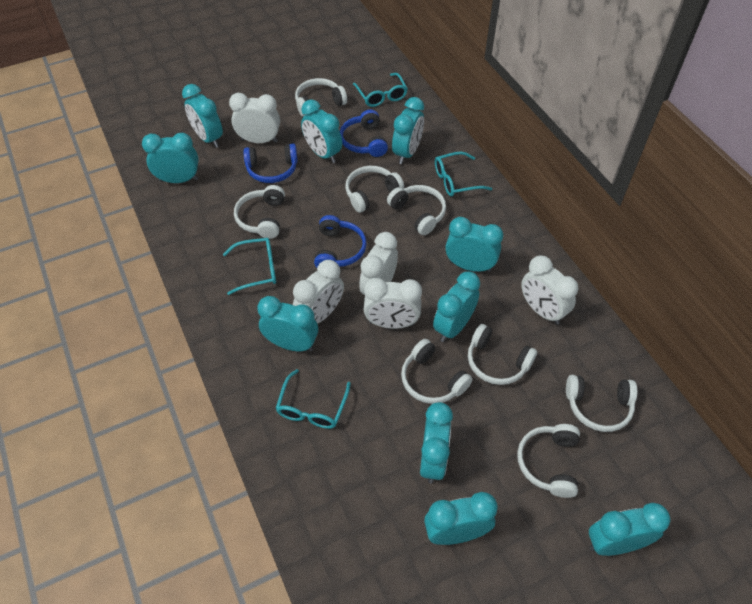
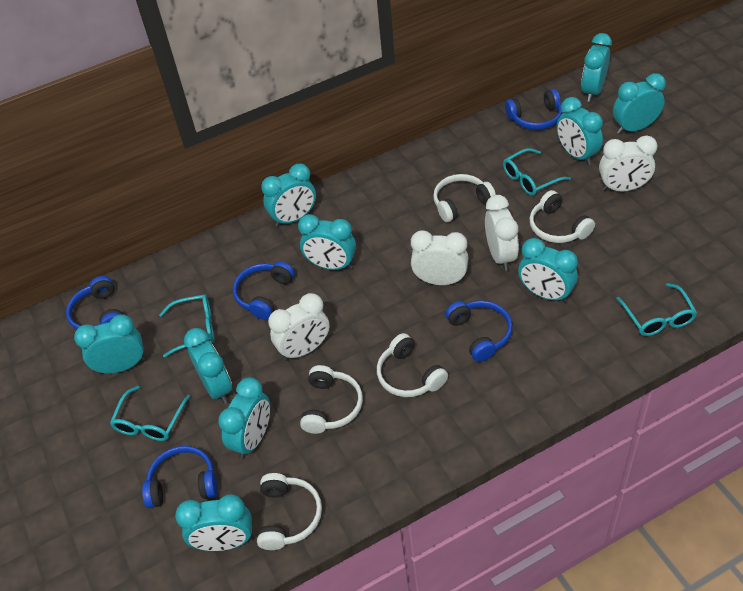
blue headphones: [243,143,298,183] [314,215,367,268] [340,109,388,157] = 3 -> [66,276,123,330] [142,446,218,508] [233,261,295,320] [445,300,513,362] [505,89,562,130] = 5
white clock: [229,93,280,143] [293,260,344,324] [359,232,398,295] [364,278,422,329] [521,256,578,325] = 5 -> [268,293,329,361] [411,230,469,285] [485,195,519,271] [599,135,657,191] = 4
white headphones: [234,185,285,239] [295,78,347,117] [345,166,404,213] [387,185,446,235] [401,339,472,404] [468,324,537,385] [517,424,580,498] [566,375,637,432] = 8 -> [257,473,322,550] [300,365,363,434] [377,333,448,397] [433,174,496,222] [529,190,595,243] = 5

